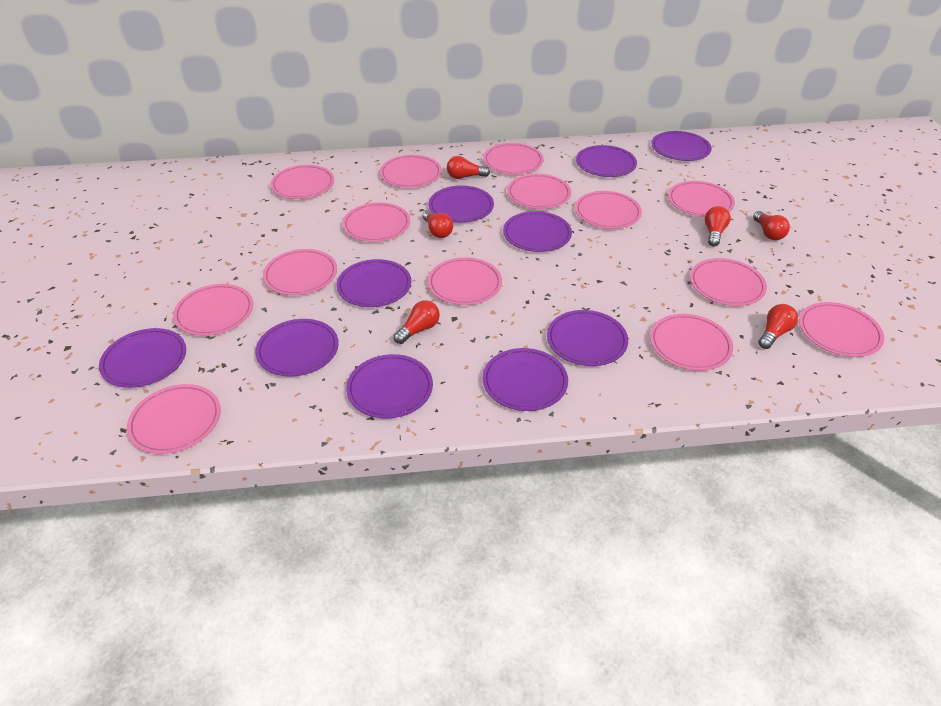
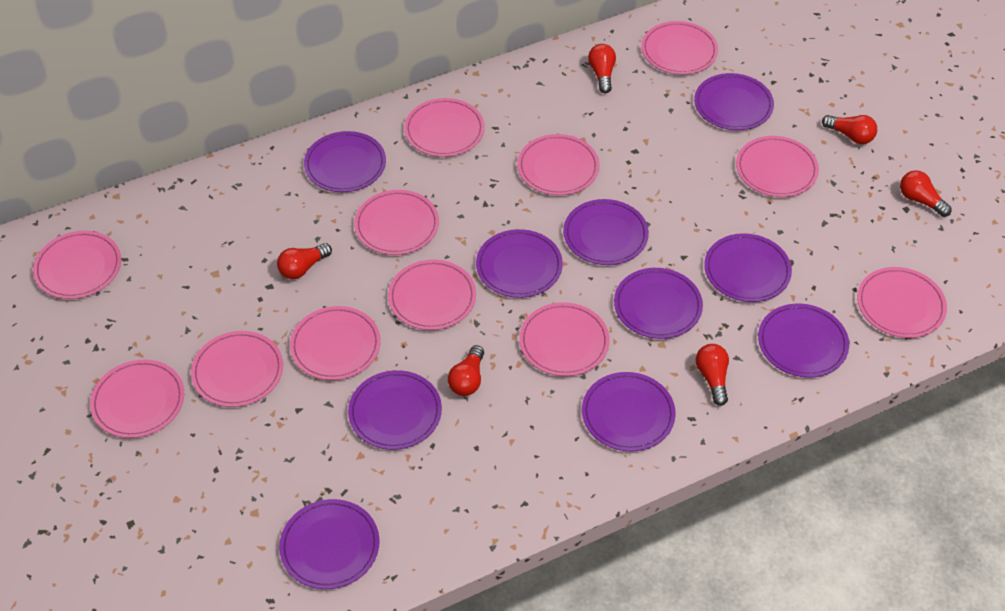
pink plate: [127,384,221,454] [173,284,253,336] [263,249,337,295] [271,165,334,199] [342,202,410,242] [380,155,442,188] [428,257,502,305] [483,143,544,175] [507,174,571,209] [575,191,642,229] [650,314,733,371] [668,181,735,217] [690,258,767,306] [799,302,884,357] = 14 -> [33,231,121,299] [90,360,184,438] [191,331,283,407] [290,306,381,380] [354,190,439,255] [388,259,476,330] [404,98,485,157] [517,134,599,195] [519,302,610,376] [641,21,718,75] [736,136,819,197] [857,267,947,338] = 12

